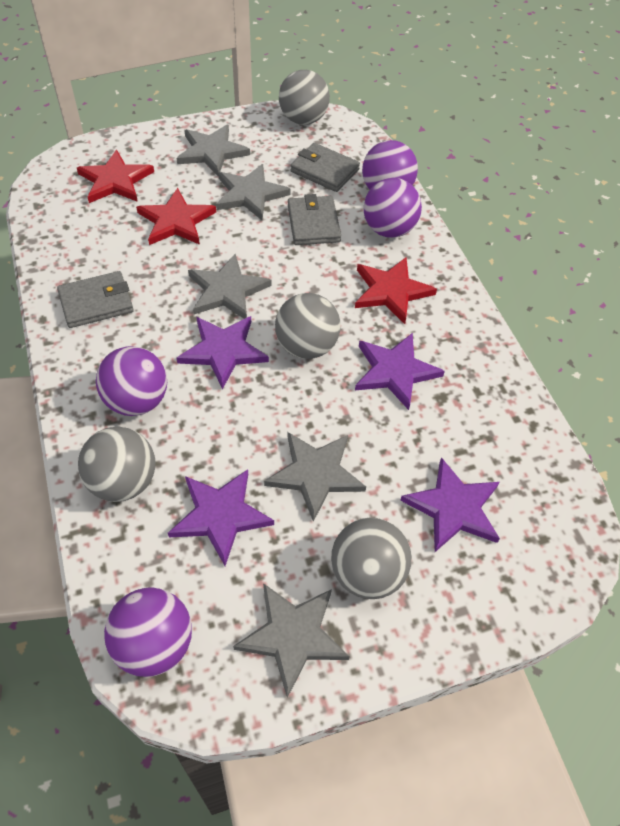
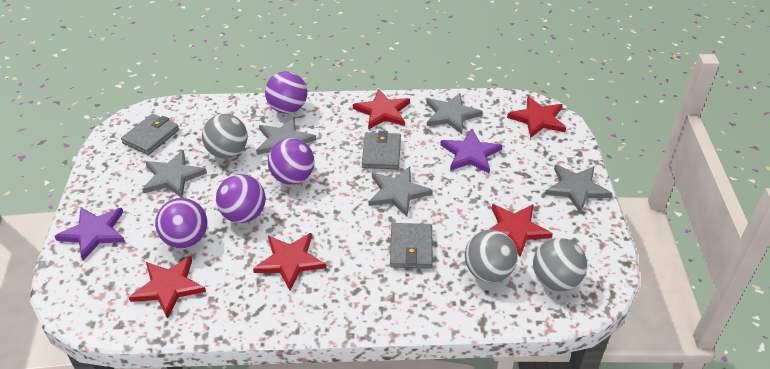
grey ball: [78,426,156,502] [275,293,341,359] [279,70,330,125] [331,518,412,599] = 4 -> [202,114,248,159] [465,230,518,282] [533,238,587,291] = 3
purple star: [168,469,274,566] [177,316,269,389] [355,333,445,410] [400,457,500,552] = 4 -> [54,207,125,260] [440,129,502,173] = 2
red star: [77,150,154,203] [136,188,216,245] [355,257,437,324] = 3 -> [129,256,206,319] [253,233,326,291] [353,89,410,130] [489,204,553,257] [507,96,566,138] = 5

